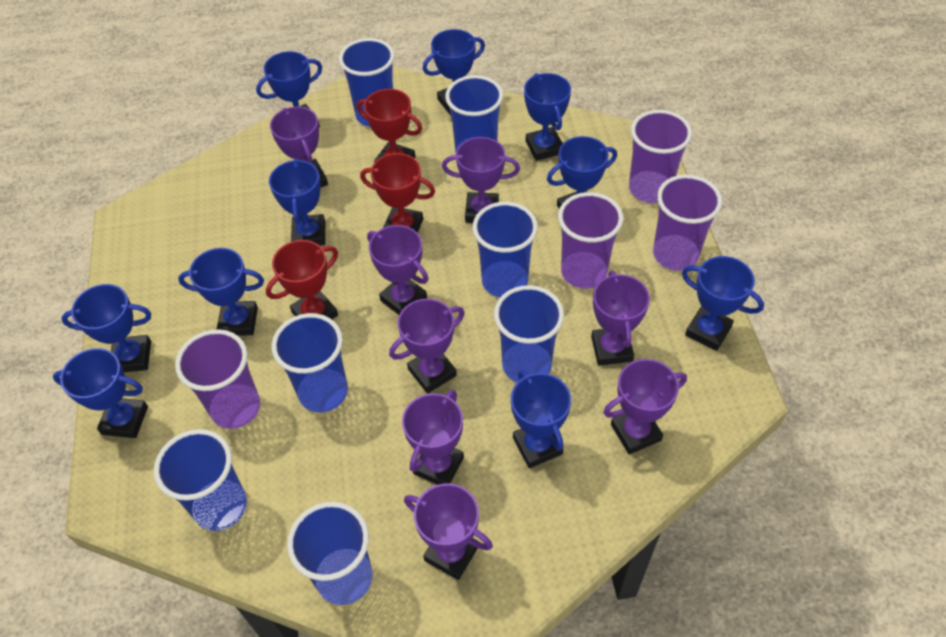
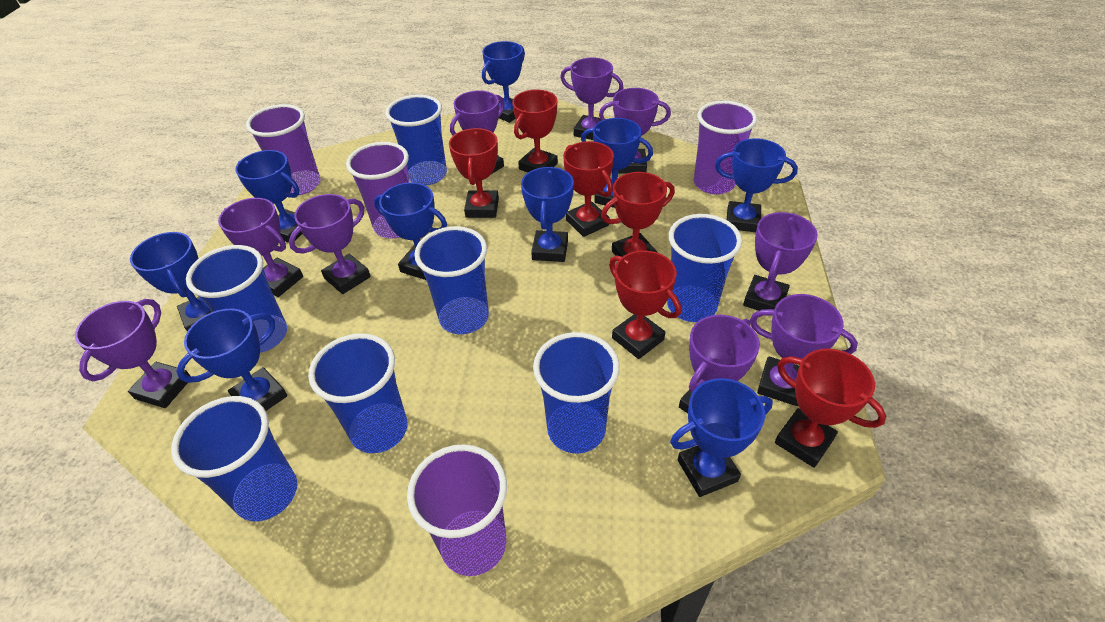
blue trophy: [53,348,148,438] [61,284,151,372] [178,248,264,336] [256,51,322,128] [269,158,325,245] [423,29,485,115] [511,370,571,468] [524,73,571,161] [547,136,617,209] [682,256,764,351] = 10 -> [130,232,212,331] [176,309,287,411] [235,150,302,243] [374,182,447,280] [482,41,525,123] [521,167,574,262] [581,118,653,208] [670,378,773,497] [715,138,798,232] = 9
purple trophy: [270,107,328,187] [367,225,428,315] [389,299,465,394] [402,390,464,485] [404,483,493,580] [442,137,520,223] [591,271,650,366] [603,359,687,455] = 8 -> [75,299,191,408] [218,198,303,297] [289,194,371,294] [450,90,505,173] [560,58,623,140] [599,88,671,174] [679,315,760,413] [743,212,818,311] [750,294,858,406] = 9
red trophy: [266,240,338,319] [357,89,422,163] [360,153,435,233] = 3 -> [449,128,499,218] [512,90,558,173] [563,141,614,237] [601,172,675,257] [609,250,681,359] [775,348,886,468] = 6

